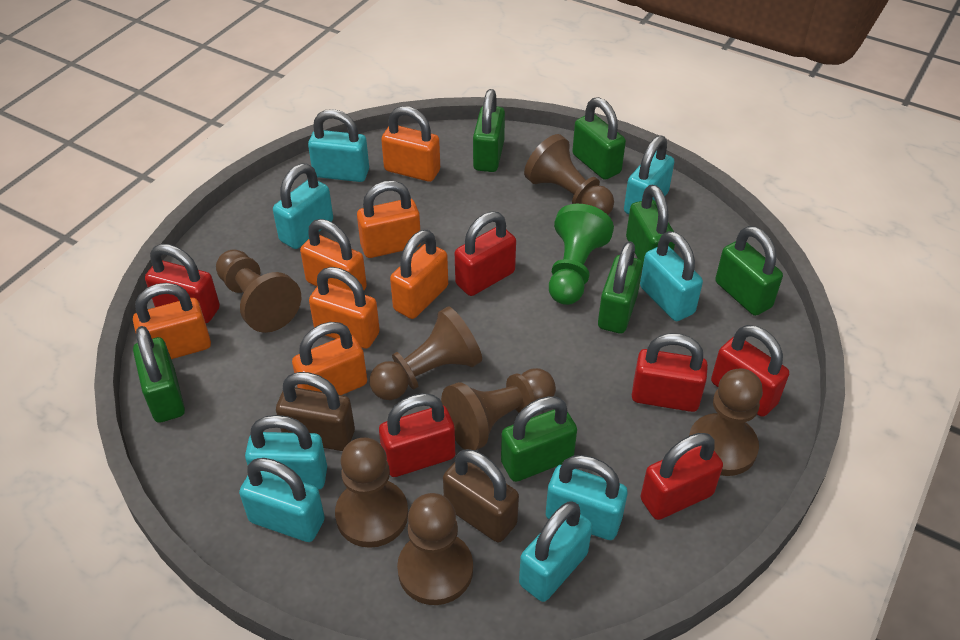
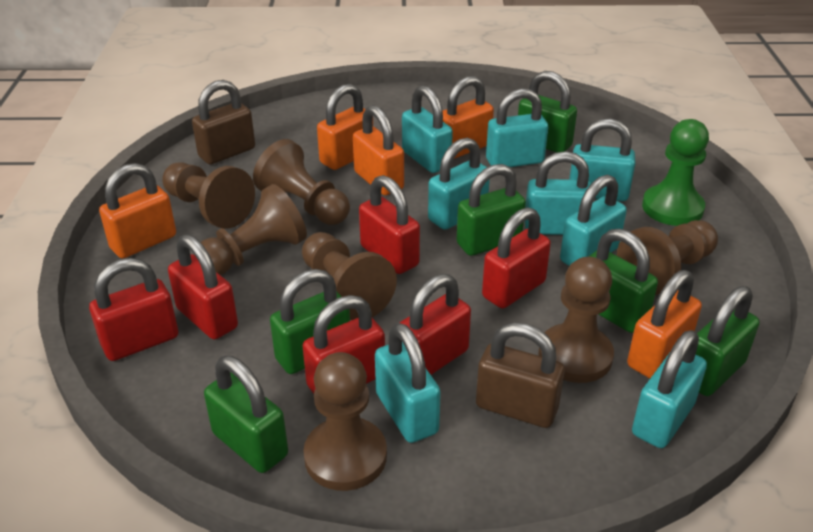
green padlock: [133,326,185,423] [473,89,505,172] [501,396,577,482] [572,97,626,180] [598,241,643,334] [626,185,675,264] [715,226,783,316] = 7 -> [204,356,288,473] [270,269,350,374] [457,164,526,256] [518,71,577,153] [588,229,658,333] [696,286,760,396] = 6
orange padlock: [133,283,211,359] [292,322,367,395] [300,219,367,290] [309,267,380,349] [357,181,421,258] [381,106,440,182] [390,230,448,319] = 7 -> [99,163,176,258] [317,84,373,170] [353,105,404,195] [443,76,494,159] [627,270,702,378] = 5

